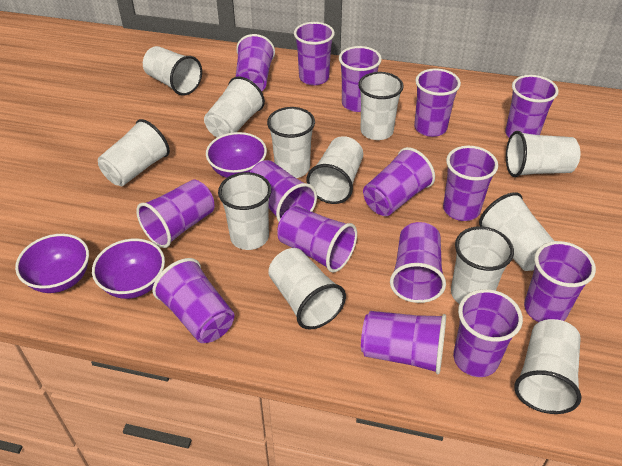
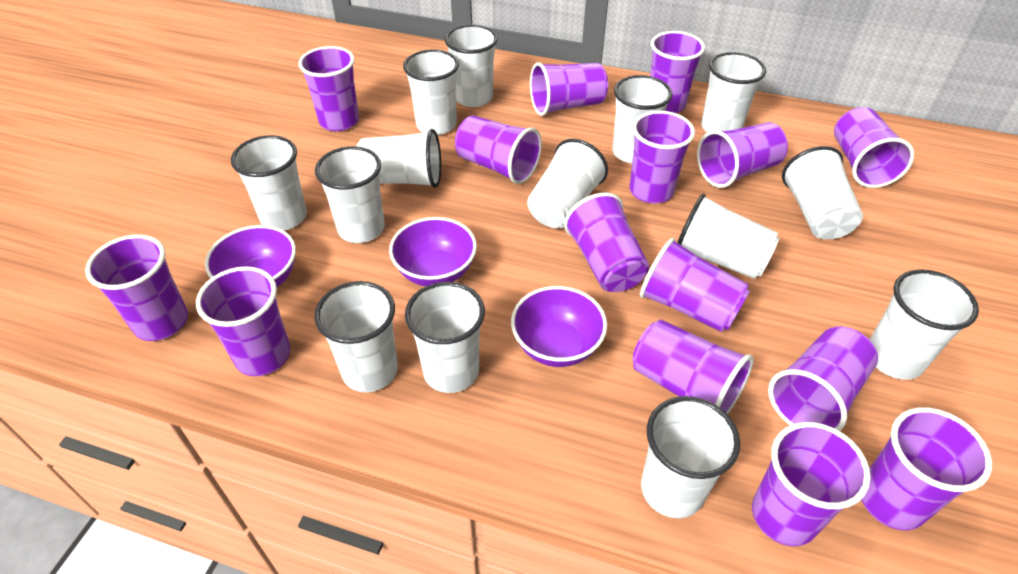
white cup: [98,119,170,186] [143,46,202,96] [204,76,265,137] [218,172,272,250] [267,107,315,178] [268,248,346,330] [307,136,363,204] [358,72,404,140] [451,226,514,304] [479,192,554,271] [506,131,580,177] [514,319,582,414] = 12 -> [231,135,307,230] [314,281,398,392] [315,146,385,243] [357,129,441,188] [403,49,459,135] [405,282,485,393] [445,25,498,107] [527,139,608,228] [612,75,673,164] [641,396,740,518] [677,194,780,279] [701,52,766,132] [782,146,863,239] [870,269,979,380] = 14

